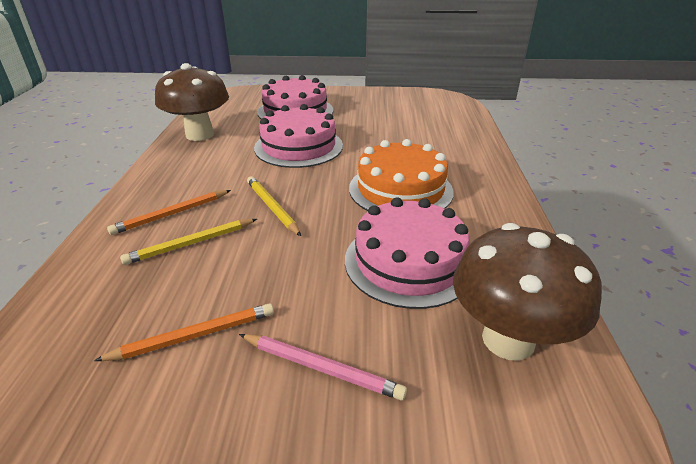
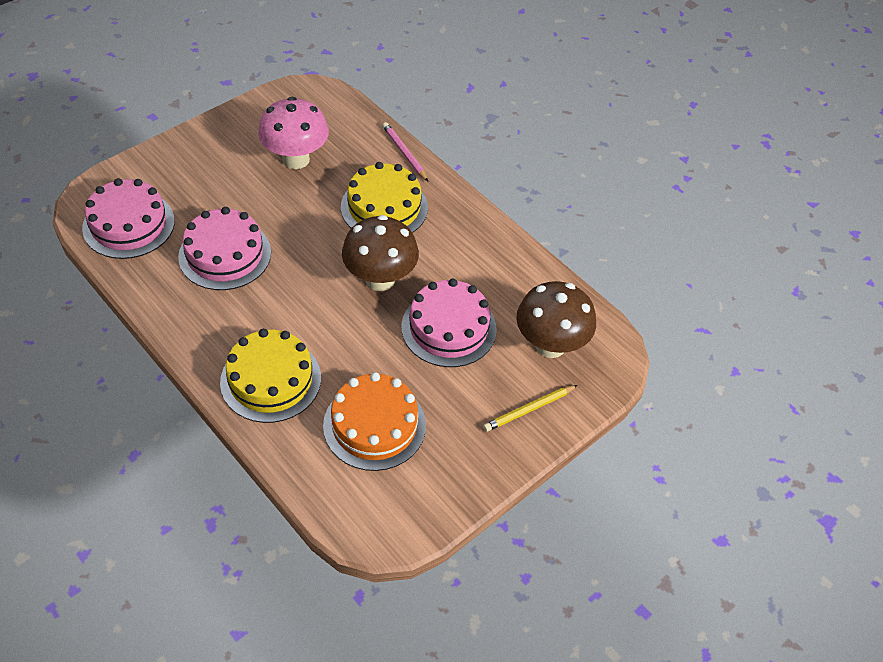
orange pencil: [94,303,274,361] [107,190,231,235] = 2 -> none = 0
pink mushroom: none = 0 -> [258,97,329,169] = 1
yellow cake: none = 0 -> [220,329,321,423] [341,162,428,233] = 2
yellow pencil: [120,219,257,265] [247,176,301,236] = 2 -> [483,385,578,432] = 1

